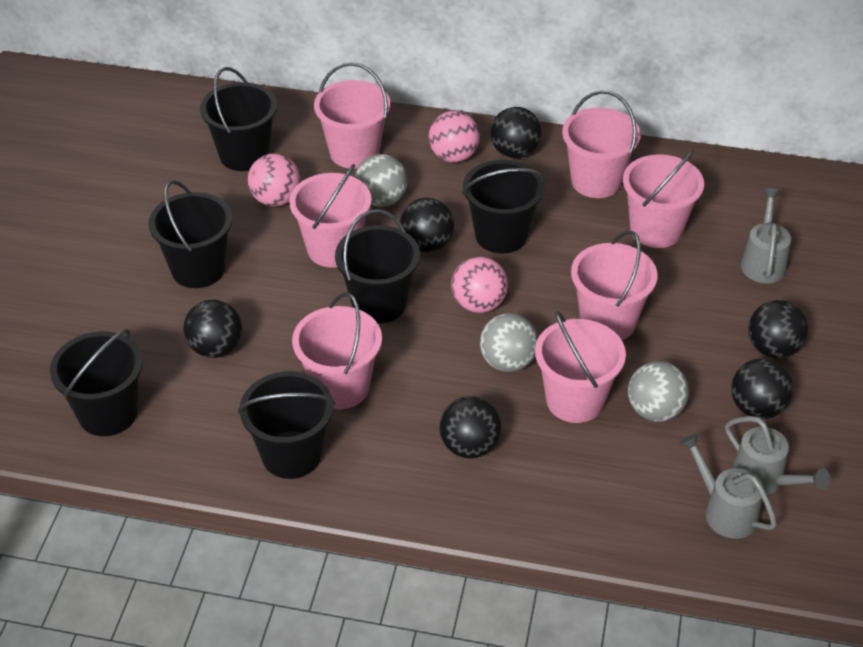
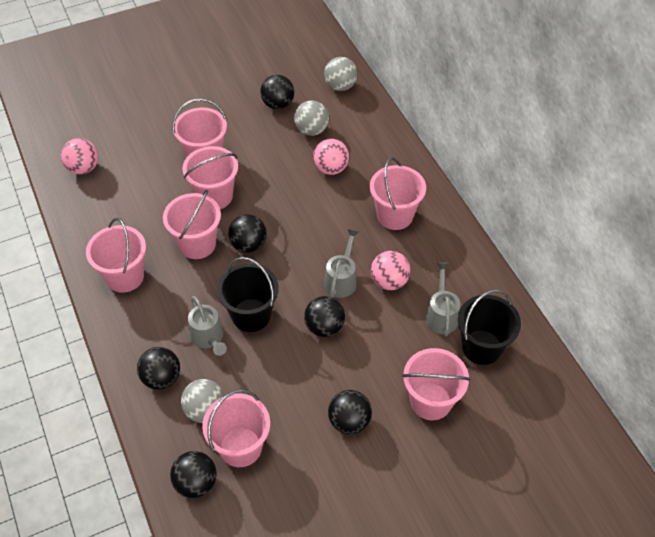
black bucket: [50,329,143,436] [149,180,233,288] [200,67,277,171] [238,371,335,479] [335,209,420,323] [462,160,545,254] = 6 -> [217,257,279,332] [458,289,521,365] = 2

